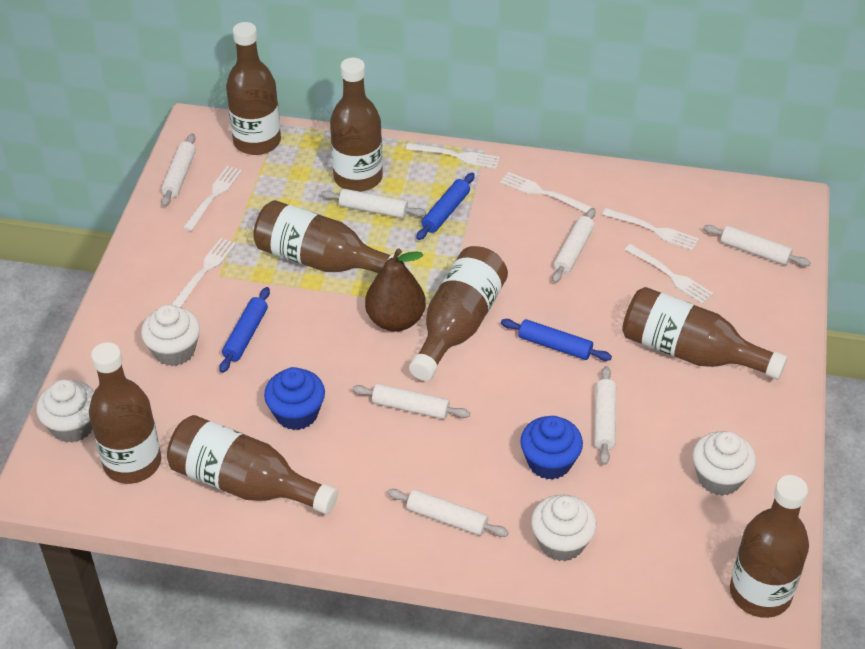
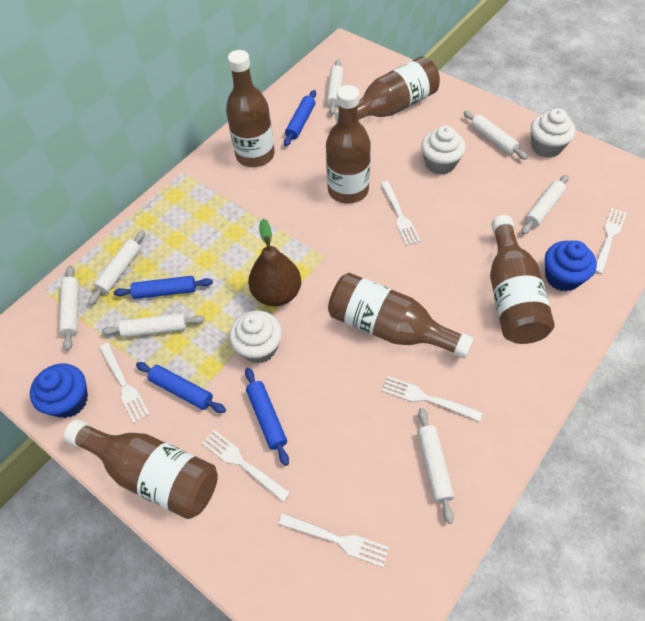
blue rolling pin: [219,287,270,373] [416,173,475,240] [501,319,612,361] = 3 -> [113,276,213,299] [136,362,226,413] [245,368,289,466] [284,90,316,146] = 4
brown bottle: [89,342,161,484] [167,415,338,515] [226,22,281,155] [253,200,405,273] [330,58,383,192] [409,246,508,381] [622,287,788,380] [730,475,809,618] = 8 -> [63,419,218,519] [226,50,275,167] [326,85,371,203] [328,273,474,359] [335,56,440,122] [490,215,555,344] = 6
white cupcake: [36,379,94,443] [141,305,200,366] [531,494,596,561] [693,431,756,496] = 4 -> [229,311,282,364] [421,126,466,174] [531,108,575,158] = 3

